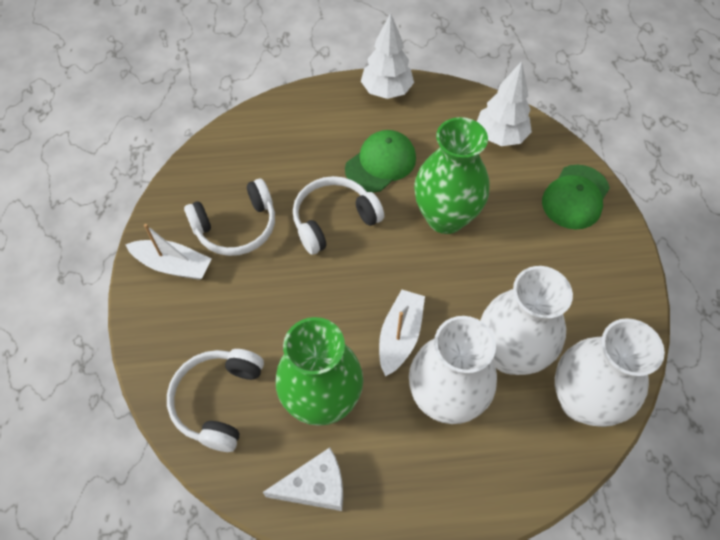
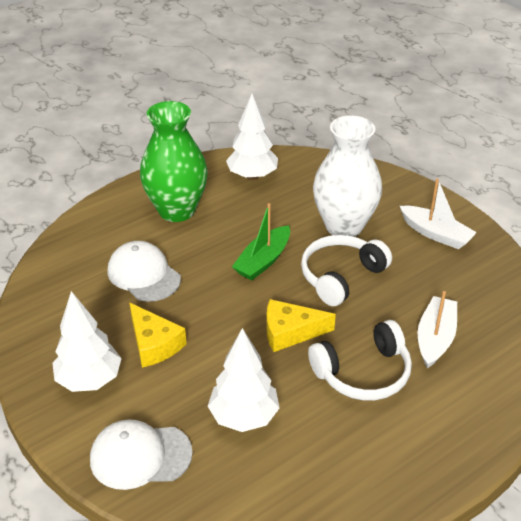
green boat: none = 0 -> [232,203,290,280] = 1
green cap: [345,130,416,192] [542,165,610,229] = 2 -> none = 0
green vase: [276,317,363,426] [414,117,490,234] = 2 -> [140,101,208,222] = 1
white cap: none = 0 -> [90,420,193,490] [108,241,181,302] = 2
white cheese: [263,447,343,511] = 1 -> none = 0
white headphones: [167,349,264,452] [184,179,275,256] [293,176,384,255] = 3 -> [301,235,392,306] [308,320,412,401] = 2
white tree: [361,13,414,99] [477,61,532,146] = 2 -> [52,291,122,392] [208,328,280,432] [226,94,278,180] = 3
white vase: [409,316,497,424] [480,266,573,375] [555,318,665,427] = 3 -> [313,116,382,237] = 1
yellow cheese: none = 0 -> [129,302,186,368] [266,299,336,352] = 2

